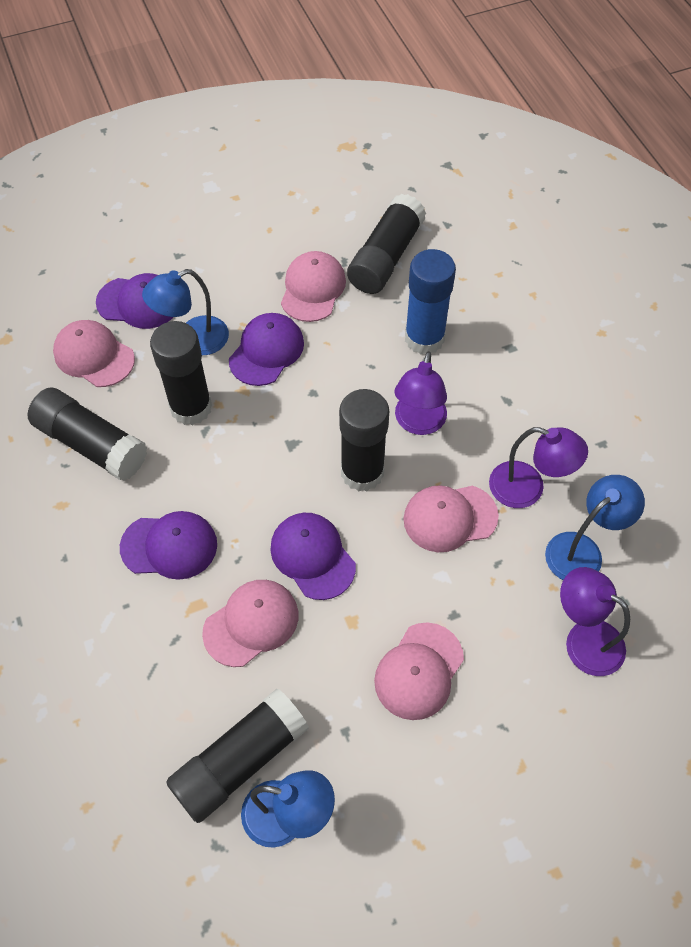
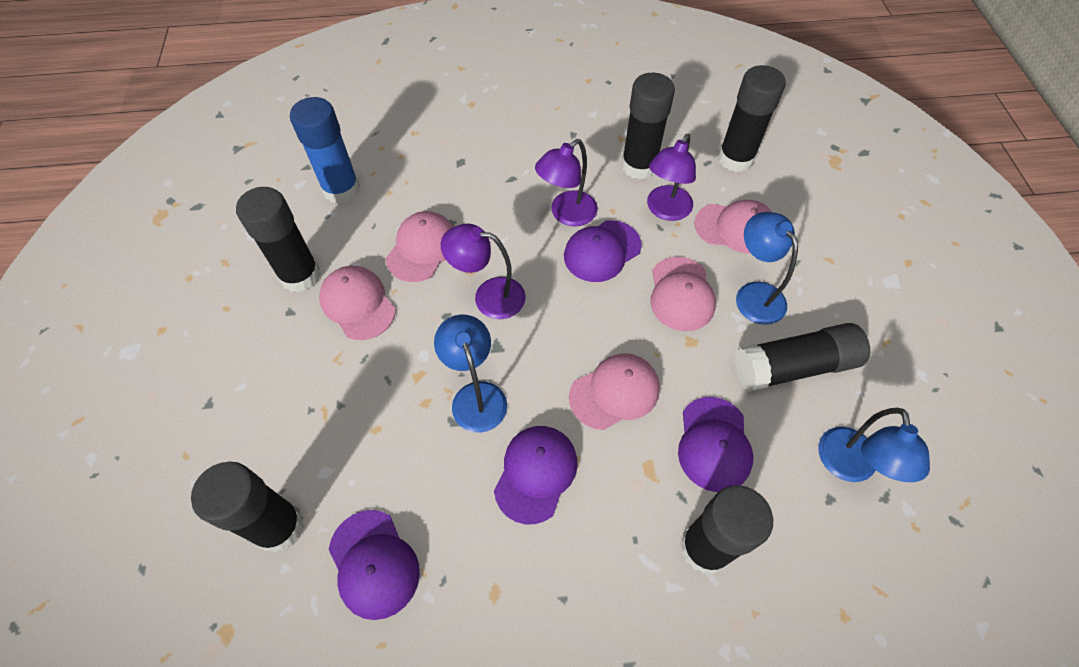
black glue stick: [27,388,147,481] [150,321,212,425] [166,689,309,823] [339,389,389,492] [347,194,426,294] = 5 -> [191,462,304,553] [236,187,321,293] [621,73,675,180] [680,485,773,574] [718,65,786,172] [734,323,870,391] = 6

